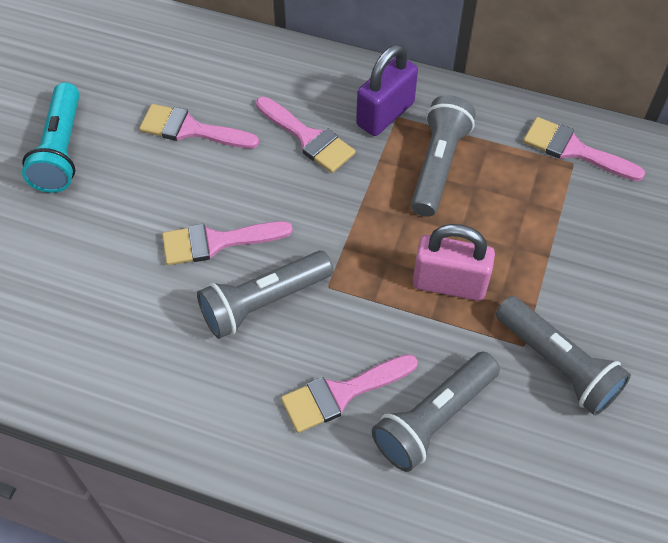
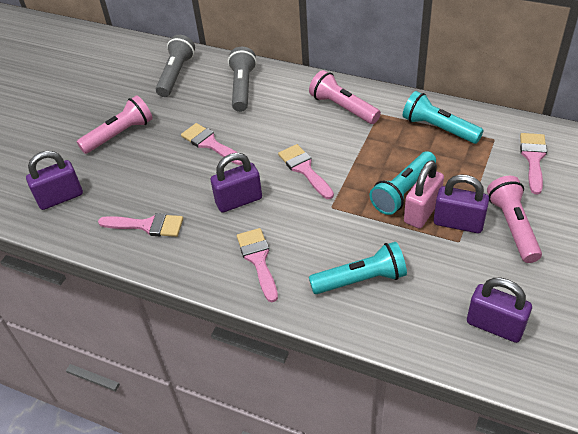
grey flashlight: [197,251,334,339] [372,352,500,472] [411,95,476,217] [496,296,631,416] = 4 -> [156,35,195,97] [228,47,257,112] = 2
pink flashlight: none = 0 -> [77,95,153,154] [309,70,381,124] [487,176,542,263] = 3
purple padlock: [356,44,418,136] = 1 -> [26,151,83,210] [211,153,262,213] [434,175,489,233] [467,278,532,343] = 4
turquoise flashlight: [22,82,80,193] = 1 -> [309,242,407,294] [370,151,436,215] [403,91,484,144] = 3

